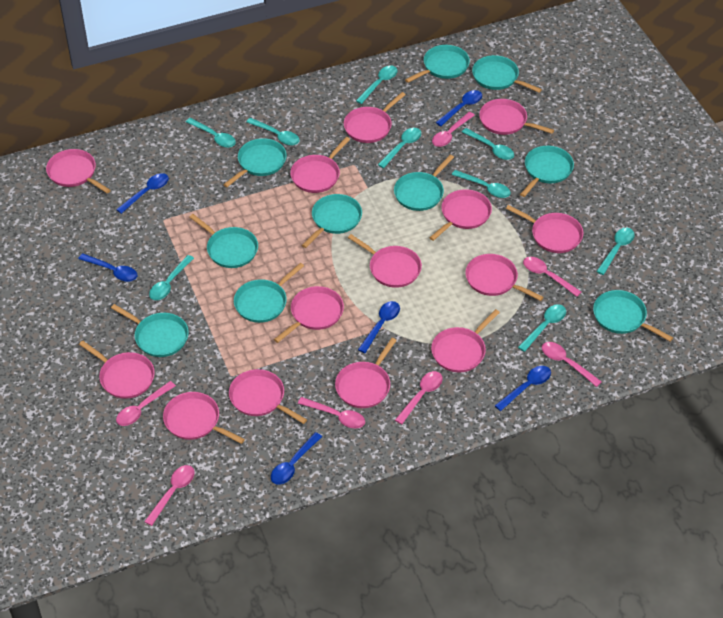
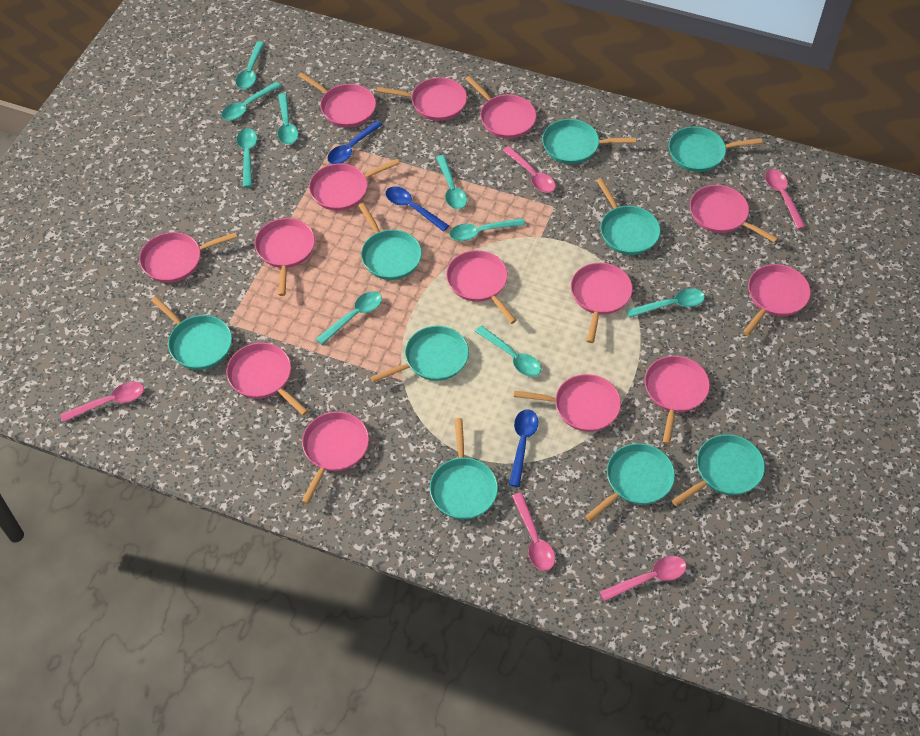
blue spoon: [78,253,137,282] [116,173,169,214] [271,432,322,484] [358,301,400,353] [435,90,482,126] [495,366,551,411] = 6 -> [327,121,382,164] [386,187,449,232] [509,409,538,487] = 3
pink spoon: [116,381,176,426] [144,465,195,526] [298,397,365,428] [395,371,443,425] [432,112,475,147] [523,257,581,297] [542,342,602,387] = 7 -> [60,382,144,422] [503,146,556,193] [512,493,555,571] [600,556,686,602] [765,169,806,229] = 5
turquoise pan: [111,304,189,357] [189,214,258,268] [223,138,287,187] [234,263,304,323] [302,194,362,248] [394,155,454,211] [405,45,470,83] [472,55,542,93] [520,146,574,197] [593,290,673,341] = 10 -> [151,296,232,370] [358,203,422,280] [370,326,469,383] [430,418,498,520] [542,119,636,164] [585,443,675,522] [596,178,661,255] [669,127,763,172] [671,434,765,506] = 9

